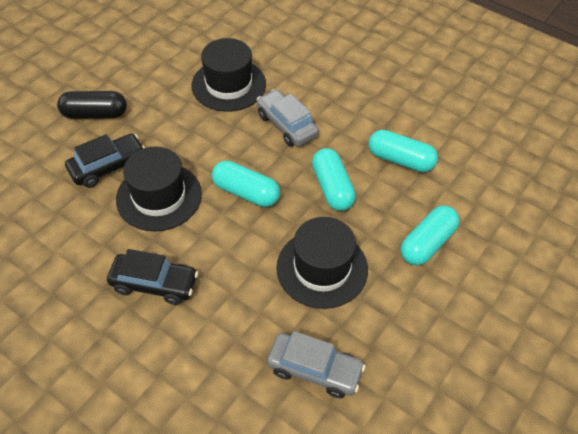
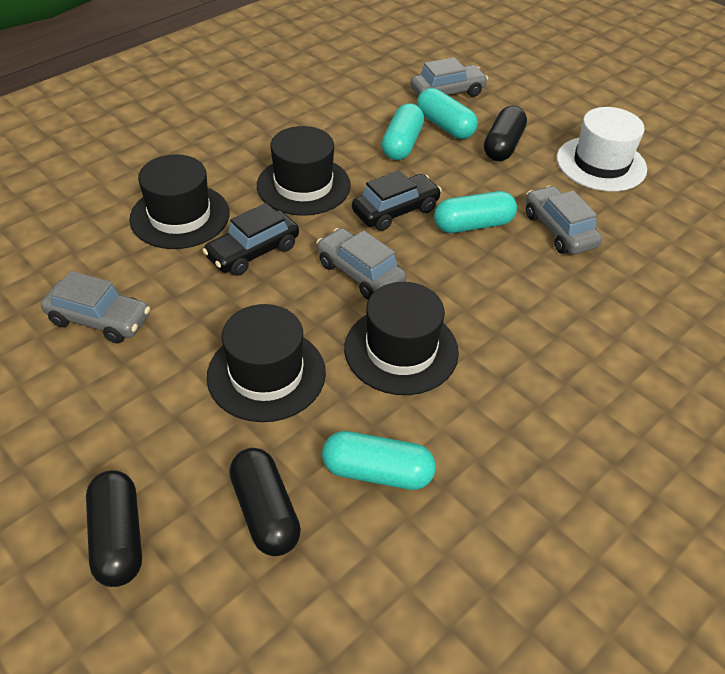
black capsule: [57,91,127,119] = 1 -> [86,470,142,587] [229,448,301,556] [484,106,527,161] = 3
black hat: [116,147,202,231] [191,38,266,112] [276,217,368,309] = 3 -> [129,154,230,249] [207,304,326,422] [257,126,351,216] [344,282,459,395] = 4
grey car: [257,89,319,147] [267,331,366,398] = 2 -> [41,271,150,343] [316,228,406,300] [410,57,488,97] [526,185,602,254] = 4
white hat: none = 0 -> [557,107,647,192] = 1

